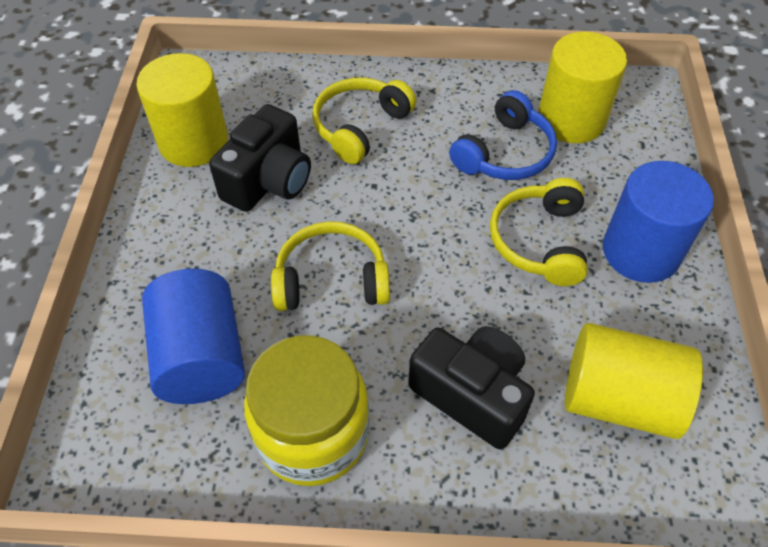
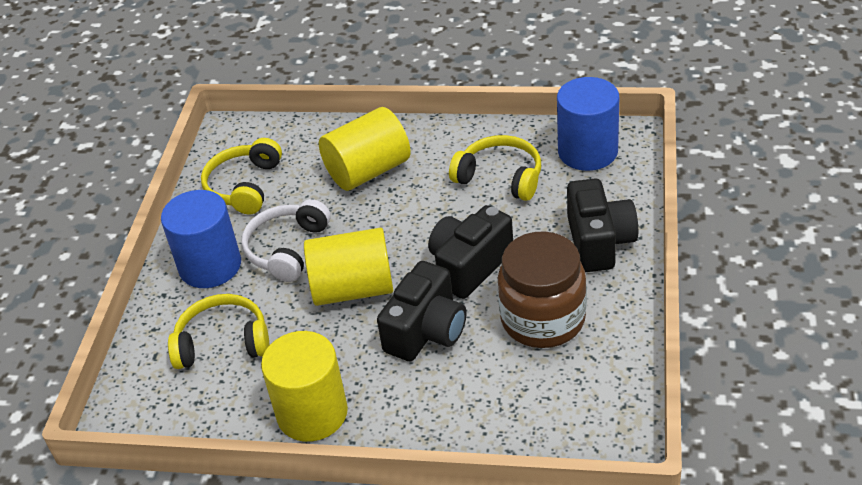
black camera: [209,104,311,212] [408,326,535,450] = 2 -> [377,261,467,362] [428,205,513,299] [567,178,638,272] = 3
blue headphones: [449,90,557,180] = 1 -> none = 0
brown jar: none = 0 -> [498,231,587,348] = 1
white headphones: none = 0 -> [241,199,330,282] = 1
yellow jar: [244,335,369,486] = 1 -> none = 0

